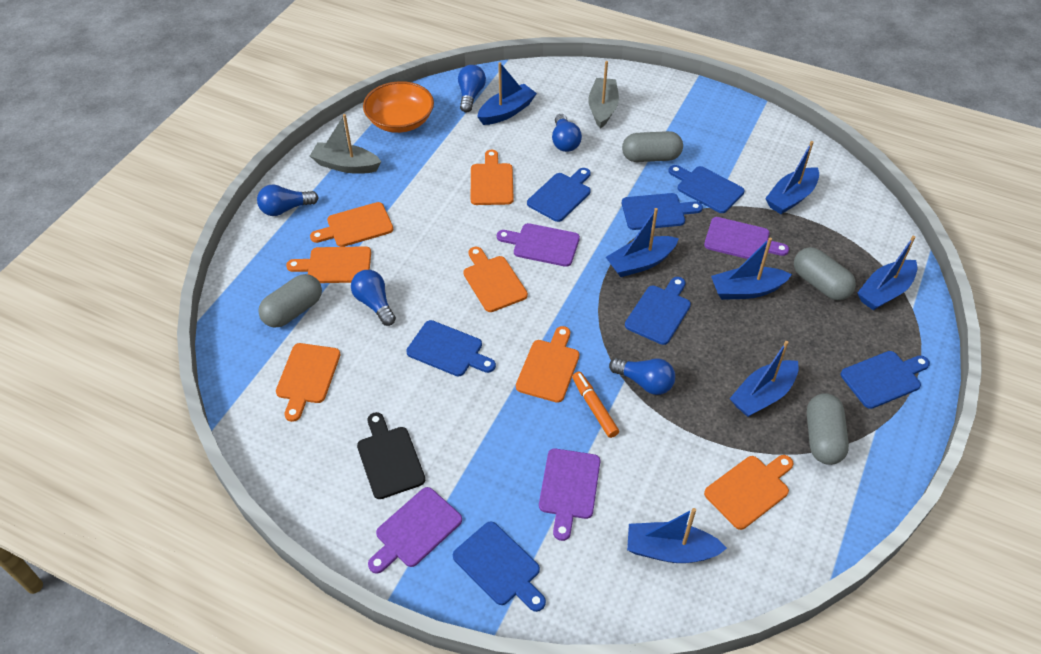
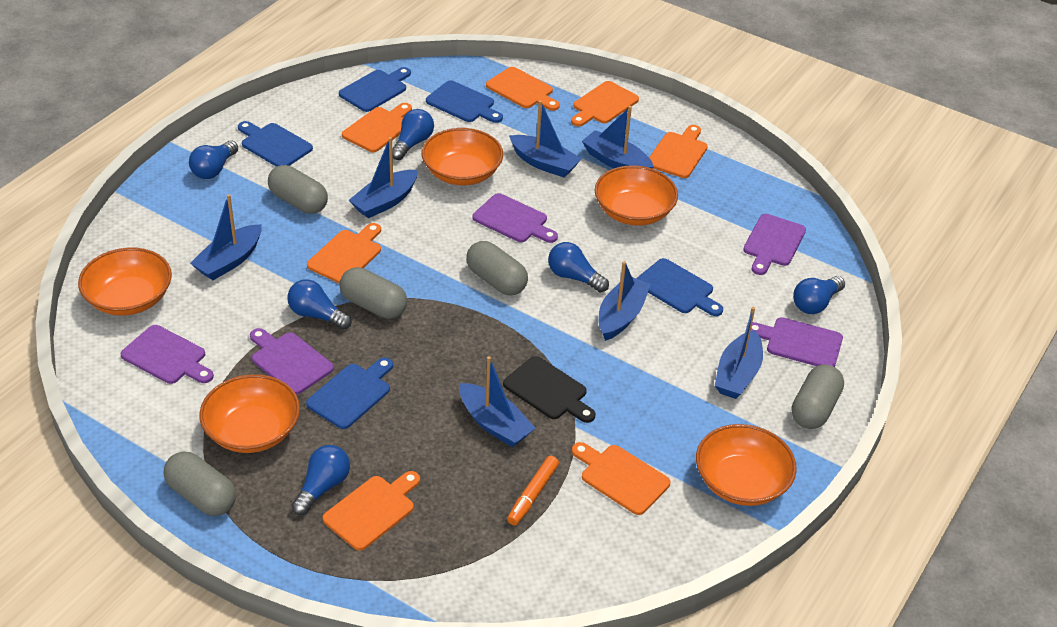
blue cutting board: [406,320,496,376] [453,522,546,612] [527,168,591,222] [622,193,703,230] [625,277,691,345] [669,165,744,213] [840,351,930,409] = 7 -> [238,121,313,167] [306,357,393,429] [339,67,411,112] [426,80,503,123] [636,258,723,316] = 5
blue light bulb: [257,184,319,216] [351,270,396,326] [458,65,486,112] [552,114,582,152] [609,358,675,395] = 5 -> [189,140,238,179] [287,279,352,330] [291,445,350,515] [392,109,434,160] [548,242,609,293] [793,276,845,314] = 6
grey boat: [310,114,381,174] [588,61,619,129] = 2 -> none = 0
grey capsule: [258,274,322,328] [622,131,683,162] [794,247,856,301] [807,393,849,465] = 4 -> [164,451,236,516] [268,165,328,214] [339,267,407,319] [466,241,528,295] [792,364,844,429] = 5
orange bowl: [363,81,434,133] = 1 -> [78,248,172,316] [199,374,300,453] [422,128,503,185] [595,165,678,226] [696,424,797,506] = 5
purple cutting board: [368,487,462,573] [497,223,580,267] [539,448,600,541] [704,217,789,259] = 4 -> [120,325,214,384] [250,328,334,395] [473,193,558,243] [743,214,806,275] [751,317,843,367] = 5

